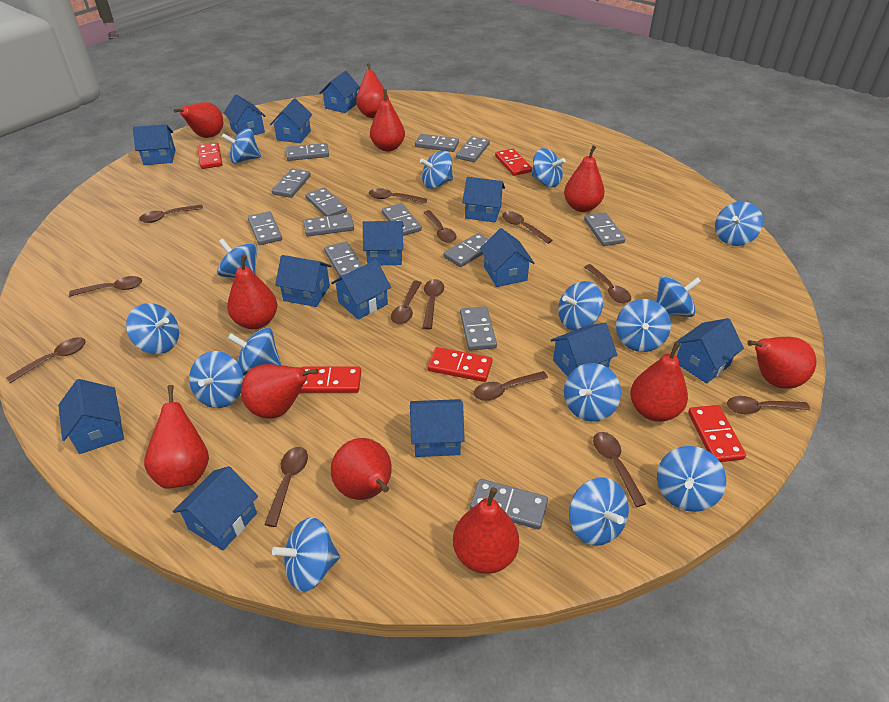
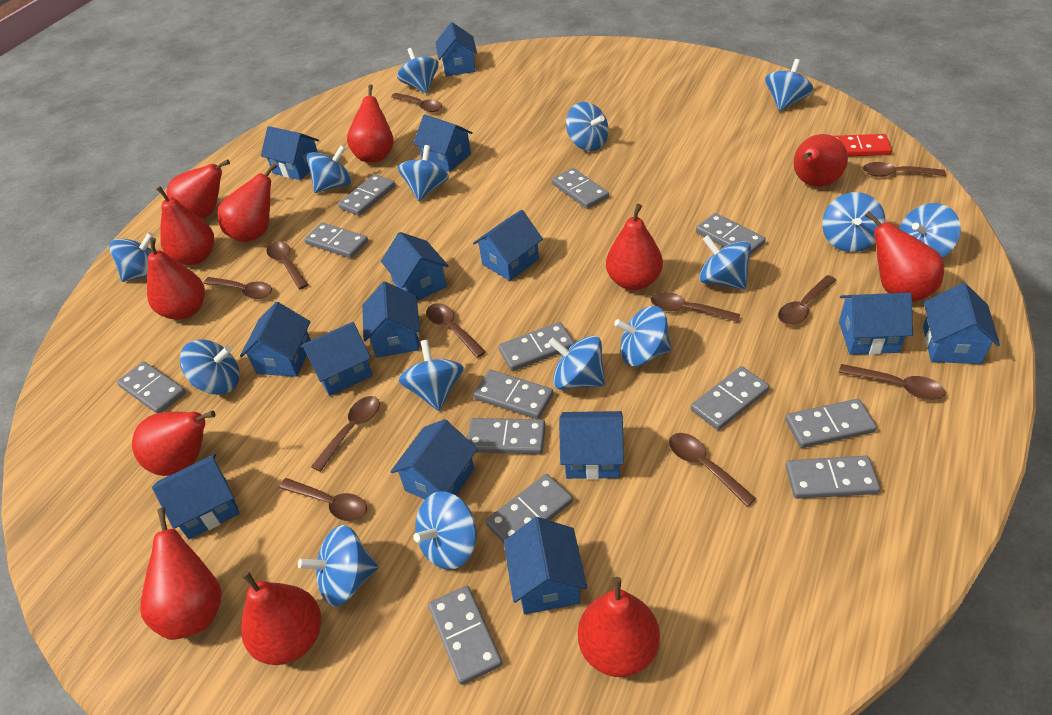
brown spoon: [6,337,86,383] [69,276,142,297] [139,204,203,223] [264,447,308,527] [369,188,427,203] [391,281,422,324] [422,279,444,330] [423,210,456,243] [474,371,548,401] [502,211,553,244] [584,264,631,303] [593,432,646,507] [727,396,810,414] = 13 -> [203,277,272,299] [267,241,308,289] [279,478,367,521] [311,396,380,472] [391,93,442,112] [426,303,486,358] [651,292,740,322] [669,433,757,507] [778,275,836,325] [839,364,945,400] [863,162,946,177] = 11
red domino: [197,142,222,169] [299,367,361,393] [428,347,492,382] [495,149,532,176] [688,405,746,462] = 5 -> [834,134,892,157] = 1
red pear: [144,385,209,489] [174,102,223,138] [227,255,277,329] [241,364,318,419] [331,438,392,500] [356,63,389,118] [370,89,405,151] [453,487,519,574] [564,145,605,212] [630,342,688,422] [747,337,817,389] = 11 -> [132,411,215,476] [140,508,222,640] [147,238,205,320] [156,186,214,265] [167,159,230,219] [217,163,277,242] [241,571,321,665] [347,84,394,163] [578,577,660,677] [606,204,663,291] [794,134,848,187] [865,211,944,302] = 12

